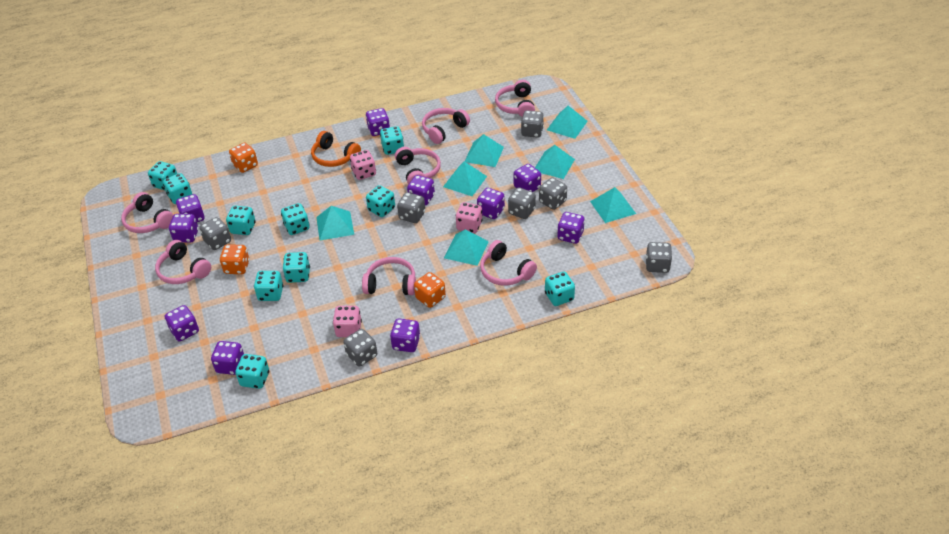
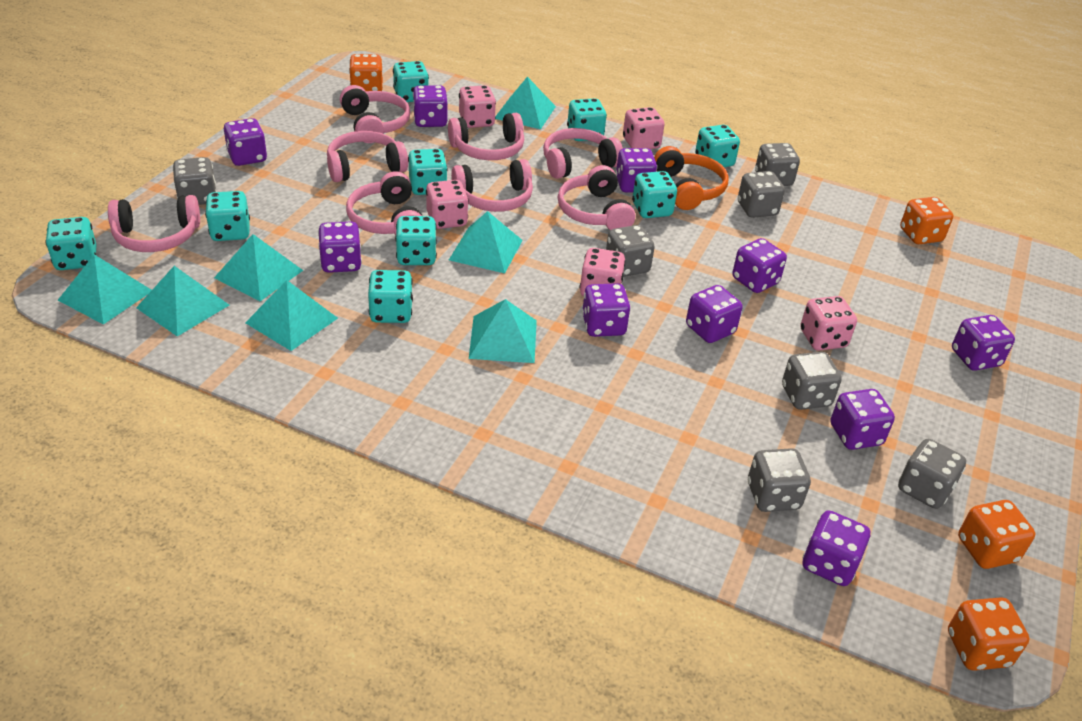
orange dice: [220,244,250,274] [229,142,258,173] [414,272,446,308] = 3 -> [349,54,383,91] [900,197,953,244] [948,597,1029,671] [958,500,1035,569] = 4
pink dice: [333,306,362,337] [350,150,376,180] [456,202,483,233] = 3 -> [426,180,469,229] [459,85,496,128] [579,248,626,296] [623,107,665,149] [800,296,857,350] = 5
pink headphones: [121,192,173,233] [155,240,211,284] [362,257,416,295] [395,147,441,184] [422,108,470,144] [480,240,537,286] [495,80,535,117] = 7 -> [108,195,200,252] [327,131,408,182] [340,85,410,143] [346,171,422,235] [448,113,524,160] [451,159,533,212] [543,128,623,179] [558,165,635,230] = 8
turquoise dice: [148,161,177,191] [163,173,192,204] [226,206,256,235] [235,354,269,389] [254,271,284,301] [281,203,310,235] [283,252,310,283] [366,185,395,217] [380,126,404,155] [545,271,575,306] = 10 -> [45,217,97,270] [205,191,250,241] [368,270,413,323] [393,61,429,102] [395,216,437,265] [408,149,447,195] [567,98,607,141] [632,171,677,218] [695,125,740,167] = 9

